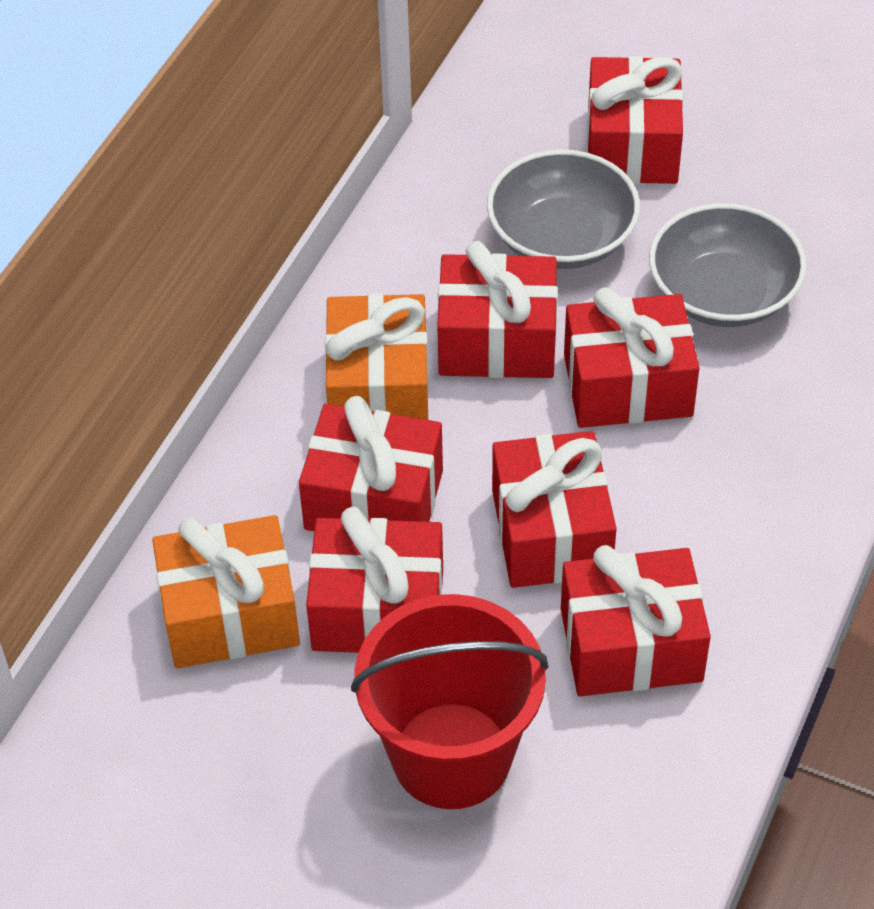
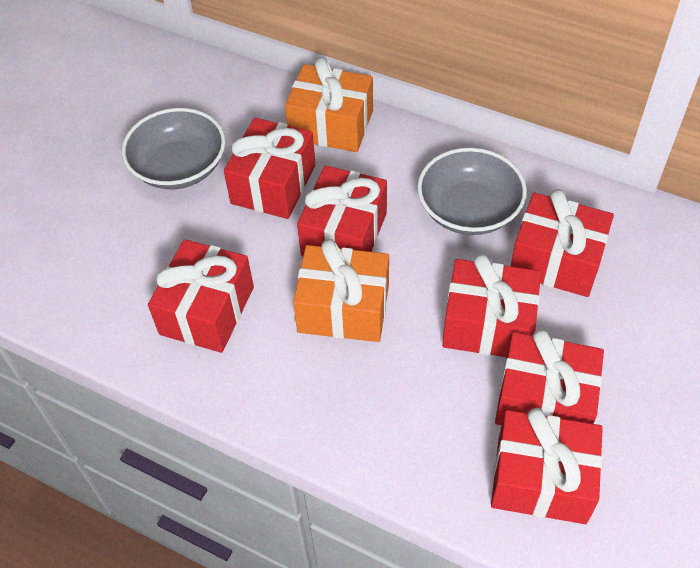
red bucket: [351,594,549,809] = 1 -> none = 0

